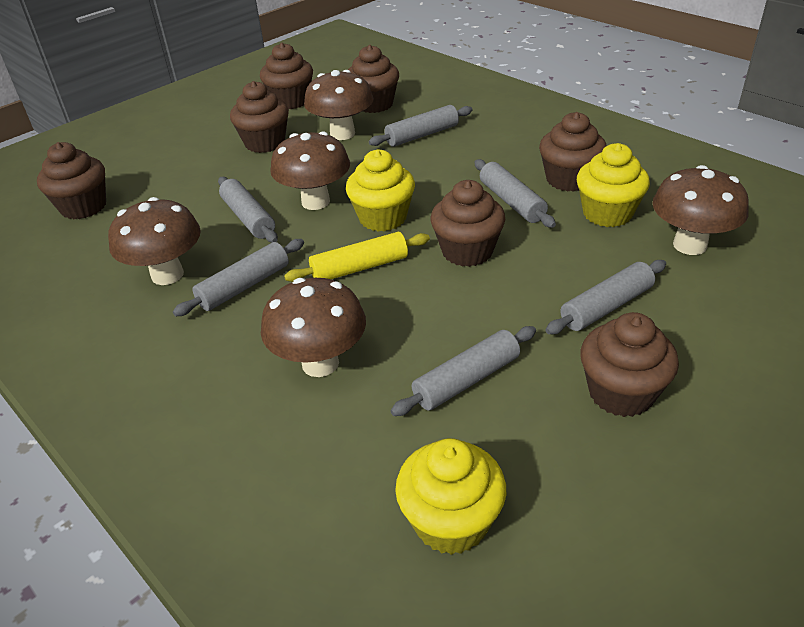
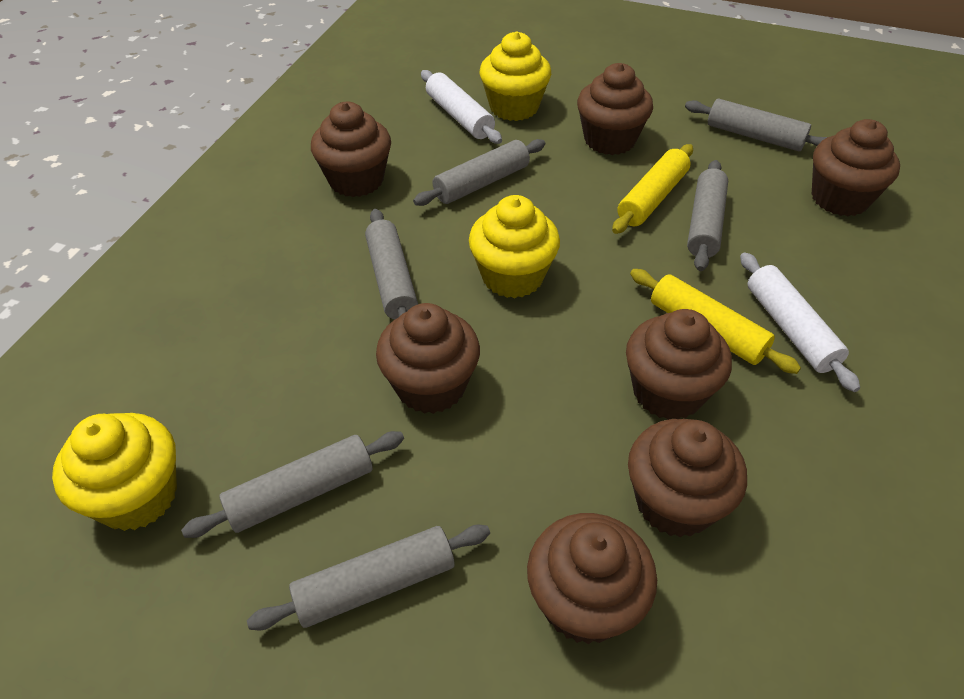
brown mushroom: [108,197,201,285] [261,278,366,377] [270,131,350,210] [304,70,374,140] [652,165,749,255] = 5 -> none = 0
white rolling pin: none = 0 -> [421,70,502,144] [740,252,860,392] = 2
yellow rolling pin: [284,232,430,282] = 1 -> [612,144,693,234] [630,269,801,374] = 2

